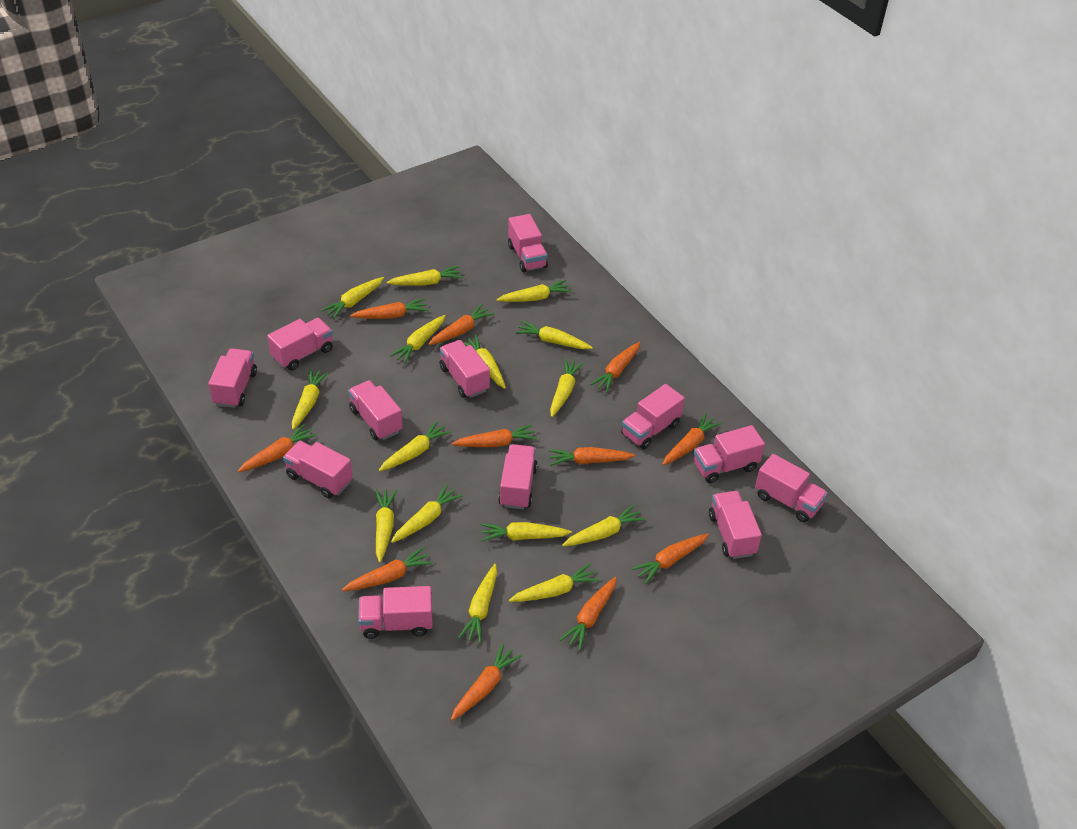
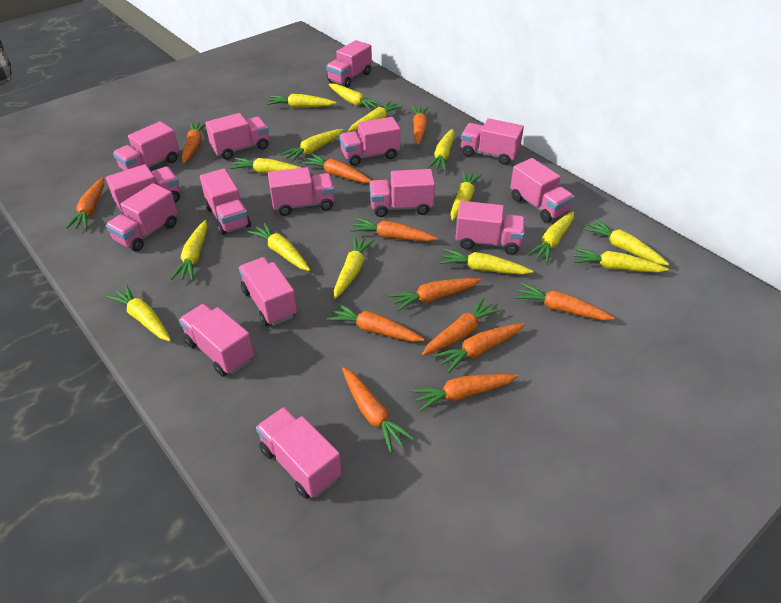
orange carrot: [238,423,317,472] [342,547,433,591] [350,298,429,319] [428,304,494,345] [451,424,537,447] [451,643,522,721] [548,447,635,466] [560,577,617,651] [590,342,640,393] [631,534,709,584] [663,413,722,465] = 11 -> [66,177,104,229] [182,122,205,163] [302,154,372,183] [327,303,425,342] [342,367,414,453] [351,218,438,241] [389,278,481,312] [411,106,428,145] [411,374,518,412] [422,297,501,356] [434,323,525,373] [515,283,615,320] = 12
pink truck: [208,348,257,408] [267,318,333,370] [283,441,353,498] [348,380,403,441] [358,586,433,639] [439,340,490,398] [498,444,538,509] [508,214,548,272] [621,384,685,450] [694,425,765,483] [709,491,762,559] [755,454,828,522] = 12 -> [106,164,180,214] [106,183,178,252] [113,121,179,171] [179,304,254,376] [200,168,251,235] [205,113,269,160] [239,257,297,326] [256,407,342,498] [268,167,335,216] [326,40,372,88] [339,117,400,166] [369,169,435,217] [456,201,525,255] [461,118,524,165] [510,158,574,222] = 15

